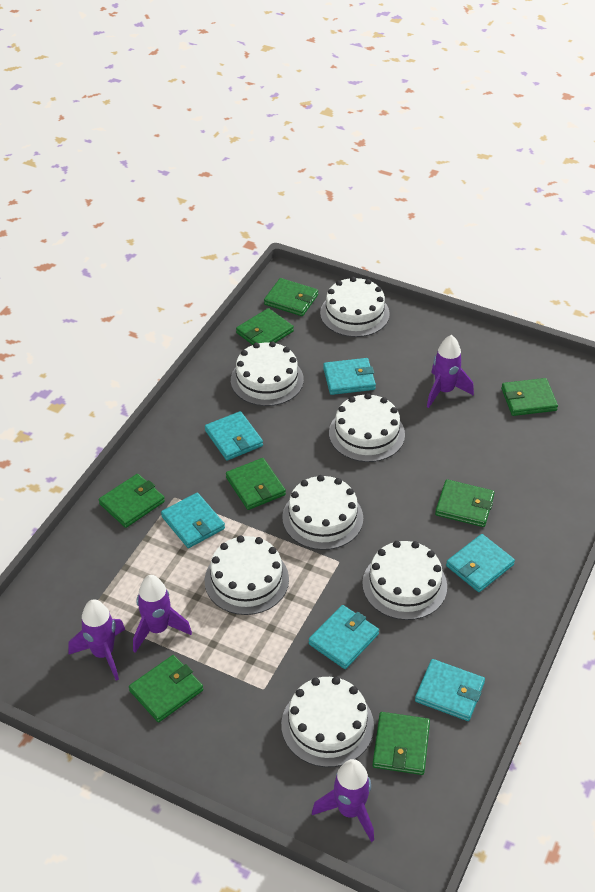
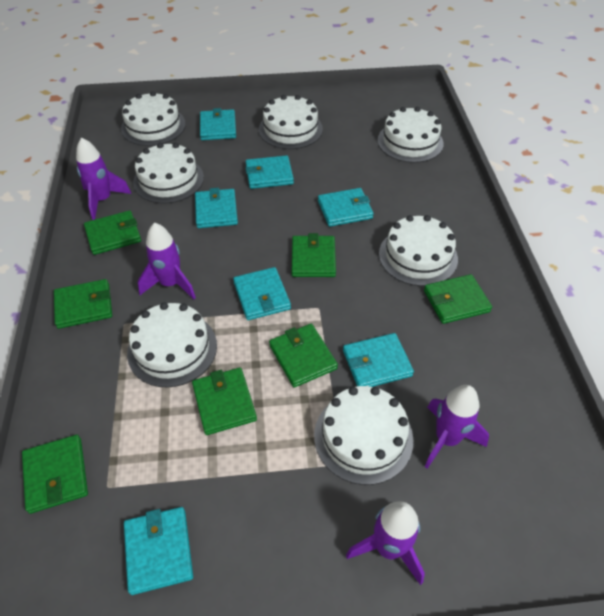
green wallet: [99,474,165,528] [129,655,203,722] [226,458,286,510] [236,308,294,345] [264,278,318,316] [373,712,430,775] [435,479,495,527] [501,378,558,416] = 8 -> [22,435,88,514] [54,279,112,329] [84,210,141,255] [192,368,257,435] [269,324,338,388] [292,233,336,277] [424,274,492,324] = 7
turquoise wallet: [161,493,225,548] [205,411,263,461] [308,605,379,669] [323,358,376,395] [415,659,485,721] [446,534,515,592] = 6 -> [124,507,193,595] [195,188,238,228] [200,108,236,140] [233,267,291,320] [245,155,294,189] [318,188,374,227] [343,333,414,387] = 7

